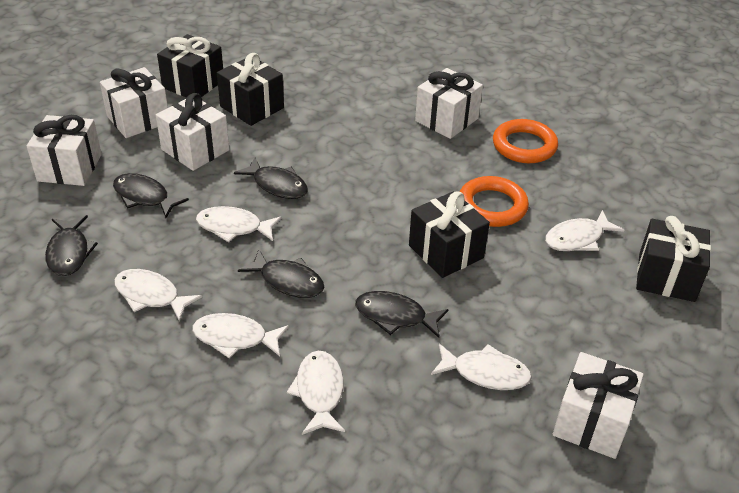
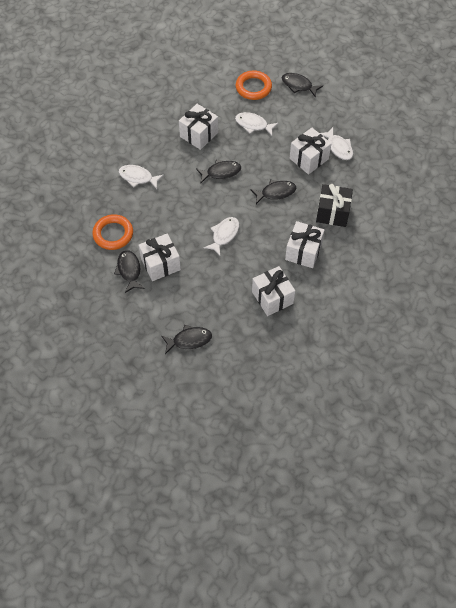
black gift: [157,34,223,98] [217,53,284,126] [409,191,490,278] [636,216,711,302] = 4 -> [316,184,353,227] = 1
white fish: [114,269,202,322] [192,313,289,359] [196,206,282,242] [287,351,345,435] [431,344,532,390] [545,210,624,251] = 6 -> [119,165,164,189] [204,217,239,256] [235,112,279,136] [320,127,353,160] = 4

